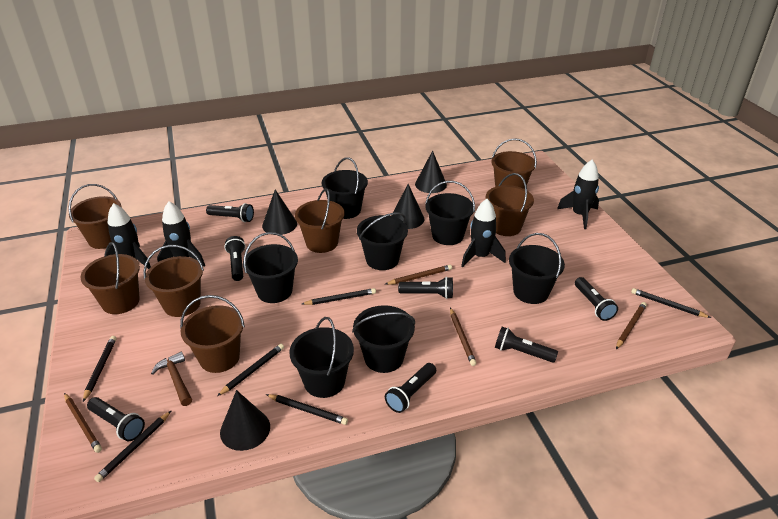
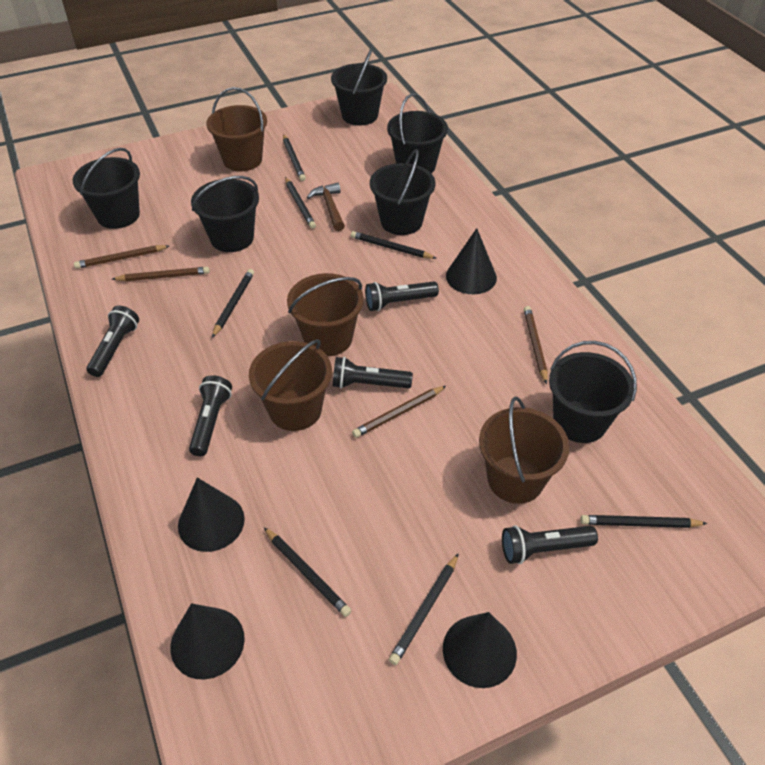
black bucket: [243,232,298,303] [289,317,354,398] [322,157,368,219] [352,305,415,373] [357,212,408,270] [425,181,475,245] [509,233,565,304] = 7 -> [73,148,140,229] [191,176,259,252] [331,48,387,125] [370,149,435,235] [387,94,448,174] [549,341,637,443] = 6
black flashlight: [87,397,145,441] [206,203,254,222] [224,236,246,281] [385,363,436,413] [398,277,453,299] [495,327,558,363] [575,277,618,321] = 7 -> [87,306,139,377] [189,375,232,456] [333,357,413,389] [365,281,439,311] [502,525,598,564] = 5
black pencil: [83,336,116,402] [94,410,172,482] [217,344,284,396] [266,394,348,425] [302,288,376,305] [631,288,711,318] = 6 -> [212,269,254,338] [264,527,351,617] [283,134,306,181] [285,177,316,229] [351,231,436,259] [389,553,459,665] [580,515,708,528] = 7
black rocket: [107,203,151,269] [157,201,205,267] [461,199,506,267] [557,160,599,229] = 4 -> none = 0
brown bucket: [68,184,121,249] [81,242,140,314] [143,245,204,317] [180,295,245,373] [295,188,345,253] [486,173,534,236] [491,138,537,189] = 7 -> [206,87,267,171] [249,339,332,431] [287,273,364,356] [479,397,569,504] = 4

